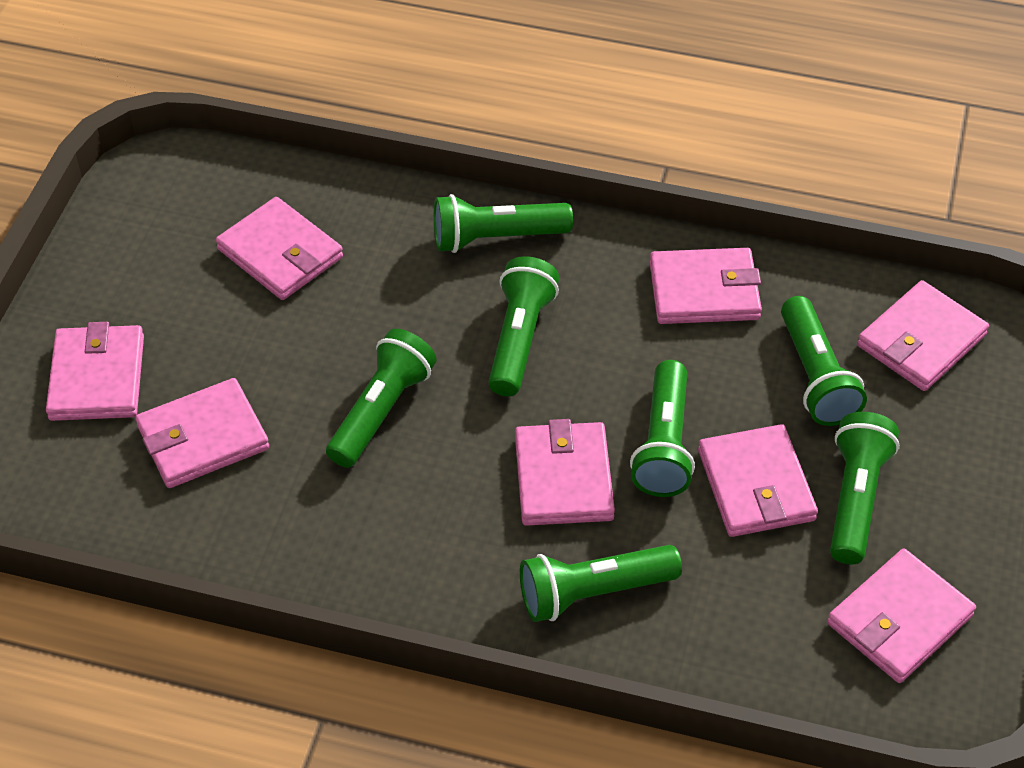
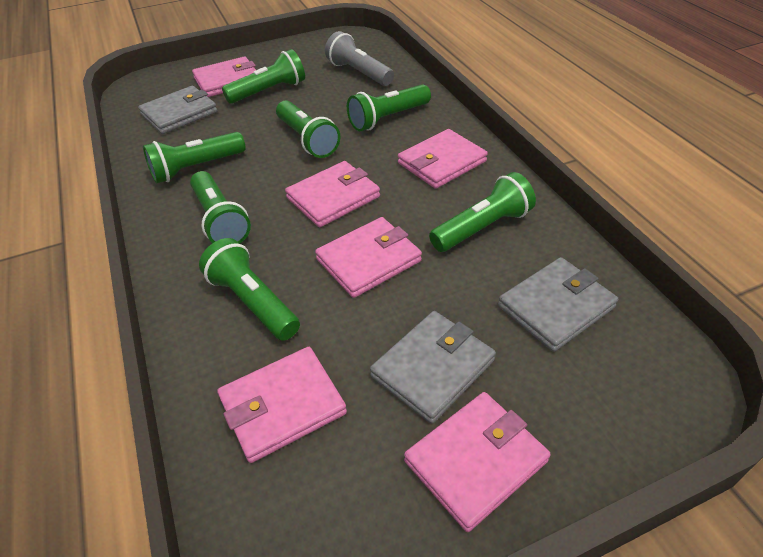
grey flashlight: none = 0 -> [325,31,394,86] = 1
grey wallet: none = 0 -> [138,86,218,134] [370,311,496,424] [498,257,618,352] = 3
pink wallet: [46,322,144,421] [135,378,269,488] [216,197,343,300] [515,419,615,526] [650,248,762,324] [698,424,818,537] [827,548,976,683] [857,280,989,391] = 8 -> [192,56,256,97] [217,347,347,463] [285,161,380,227] [315,217,422,298] [398,129,488,189] [404,392,550,532] = 6

